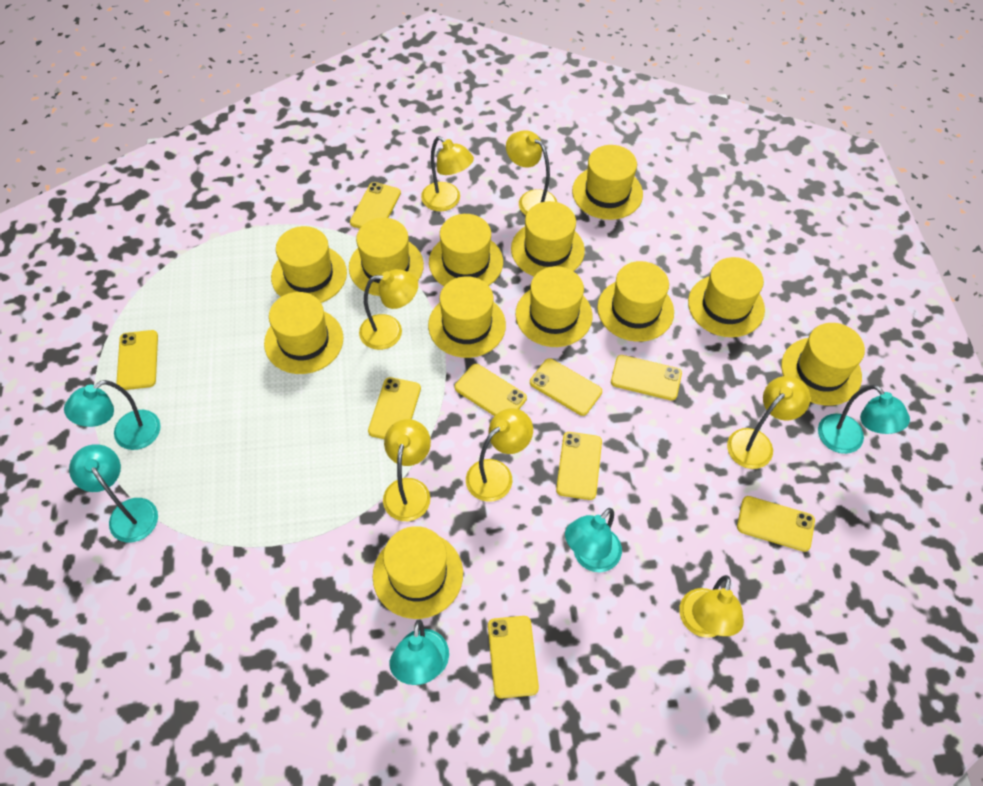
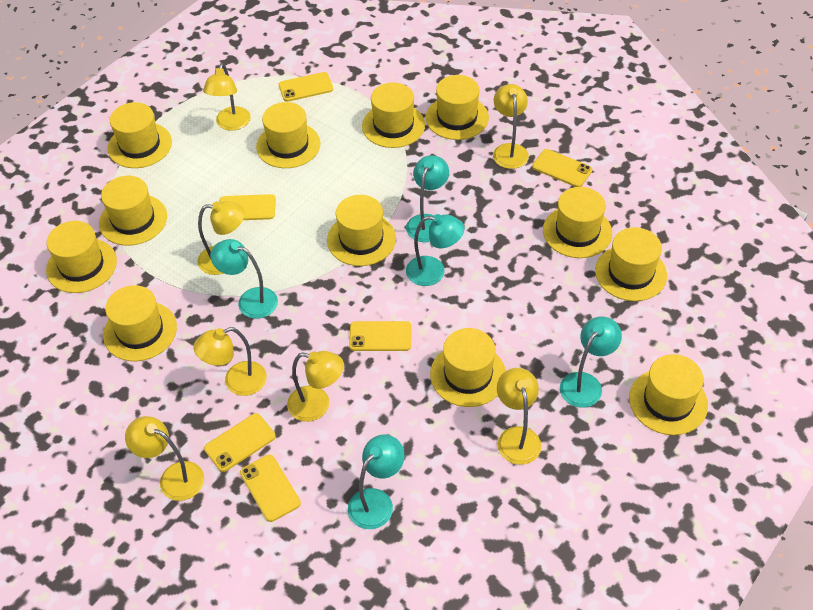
yellow phone: [116,330,158,390] [350,182,401,229] [368,377,421,439] [455,364,527,416] [488,616,539,698] [530,358,602,416] [556,432,602,500] [611,355,682,400] [737,496,815,552] = 9 -> [204,413,276,472] [219,194,276,220] [240,455,301,522] [279,72,333,102] [349,321,412,351] [532,149,592,187] = 6

